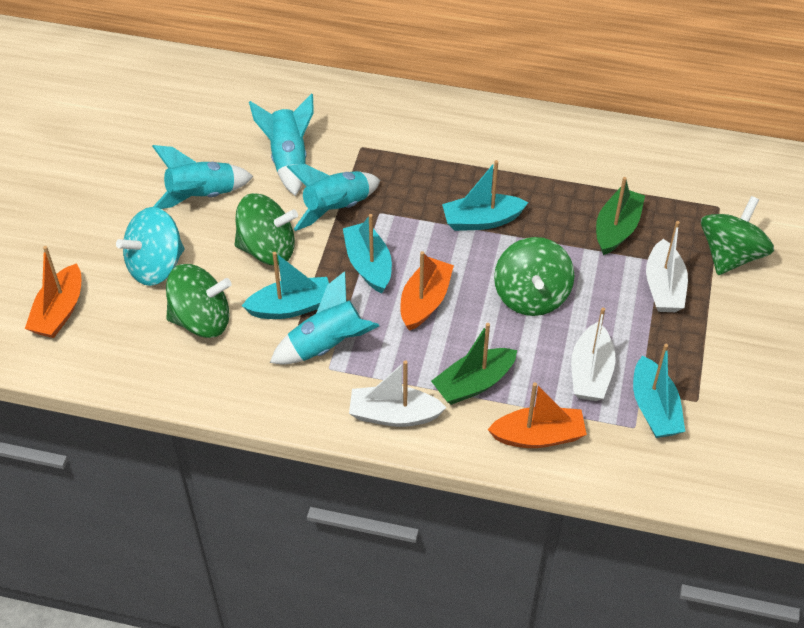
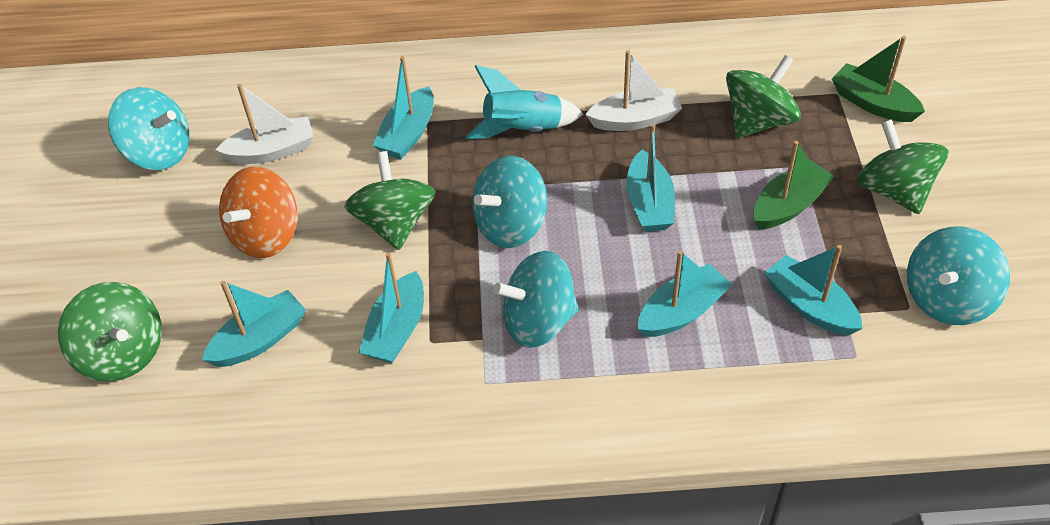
orange boat: [25,246,81,338] [400,251,454,331] [487,382,587,448] = 3 -> none = 0
orange spinning top: none = 0 -> [219,167,298,258] = 1
turquoise boat: [242,252,329,319] [343,214,392,293] [442,160,529,231] [633,344,685,438] = 4 -> [202,281,306,367] [359,252,424,363] [373,56,434,159] [626,124,675,232] [638,250,733,337] [764,245,863,335] = 6
turquoise rocket: [152,145,254,209] [249,93,314,196] [270,271,379,364] [287,164,380,231] = 4 -> [465,65,583,139] = 1
turquoise spinning top: [116,207,184,286] = 1 -> [108,87,189,170] [472,156,547,248] [493,251,579,348] [907,226,1010,325] = 4
white boat: [349,361,447,427] [571,307,616,401] [646,221,688,312] = 3 -> [216,84,314,164] [585,50,682,131] = 2

